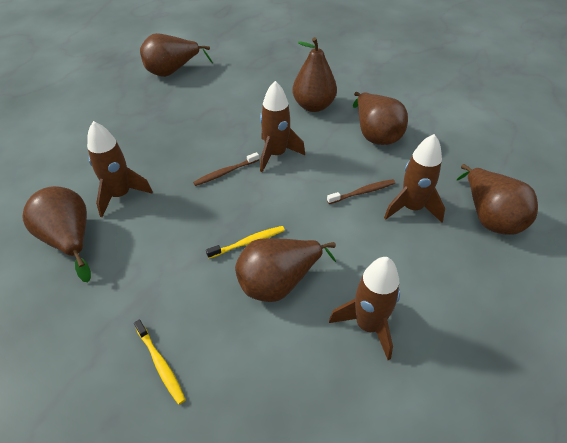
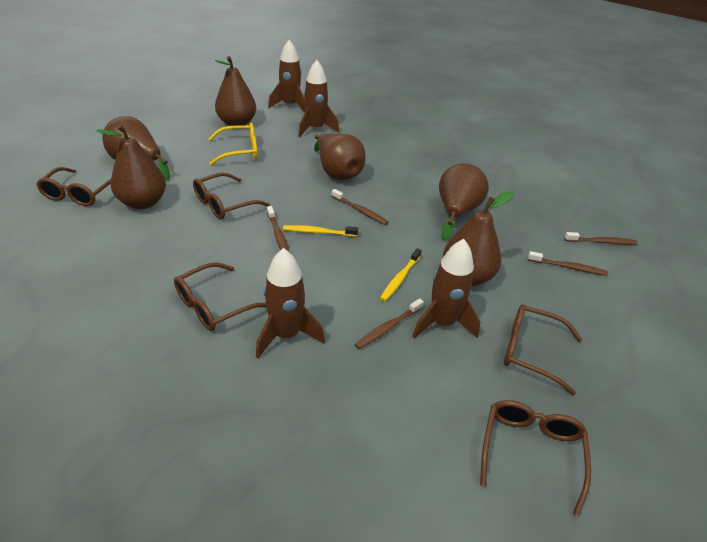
brown glasses: none = 0 -> [36,167,111,206] [174,262,266,331] [193,172,270,220] [480,400,591,516] [504,304,582,395] = 5
brown toothbrush: [193,152,259,186] [327,179,395,204] = 2 -> [267,206,289,252] [332,189,388,225] [354,298,424,349] [528,251,608,276] [564,232,637,245] = 5
yellow glasses: none = 0 -> [208,123,258,165] = 1

